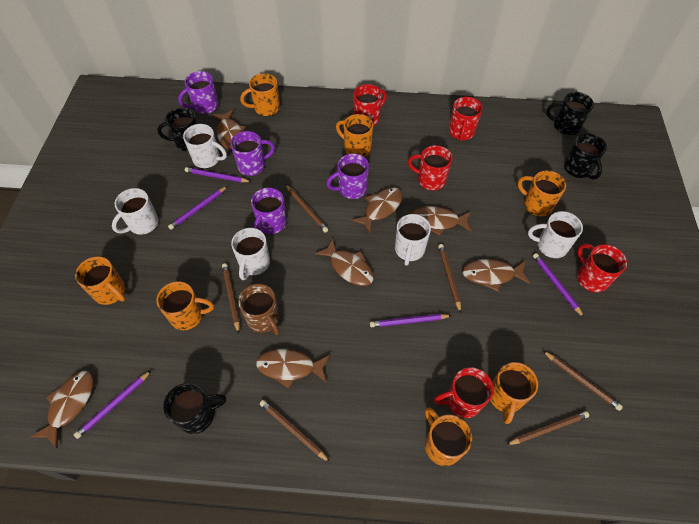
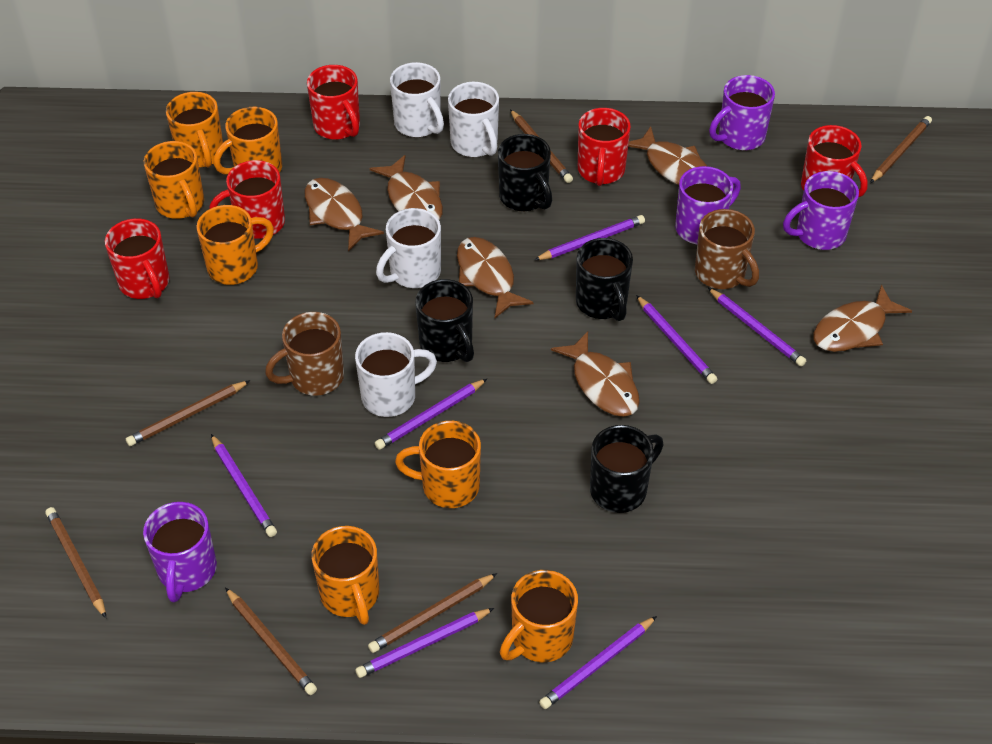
brown fish: [31,371,94,448] [212,109,246,150] [256,349,330,389] [315,238,374,286] [351,187,403,234] [411,206,472,236] [462,259,530,292] = 7 -> [305,178,384,251] [370,155,443,220] [457,237,533,318] [551,331,640,417] [628,126,707,185] [813,285,912,352] = 6
brown mug: [238,284,279,335] = 1 -> [265,312,344,396] [695,209,759,289] = 2
purple pencil: [74,370,152,439] [168,186,227,230] [185,167,251,182] [370,314,452,327] [533,253,584,317] = 5 -> [211,434,277,537] [355,608,494,678] [375,379,487,450] [535,215,645,260] [539,616,657,709] [636,295,717,384] [708,288,806,366] = 7
white mug: [112,188,159,235] [183,124,227,168] [231,228,270,280] [395,214,431,266] [528,211,583,258] = 5 -> [355,332,437,417] [376,208,441,288] [390,62,444,137] [448,82,499,157] = 4

